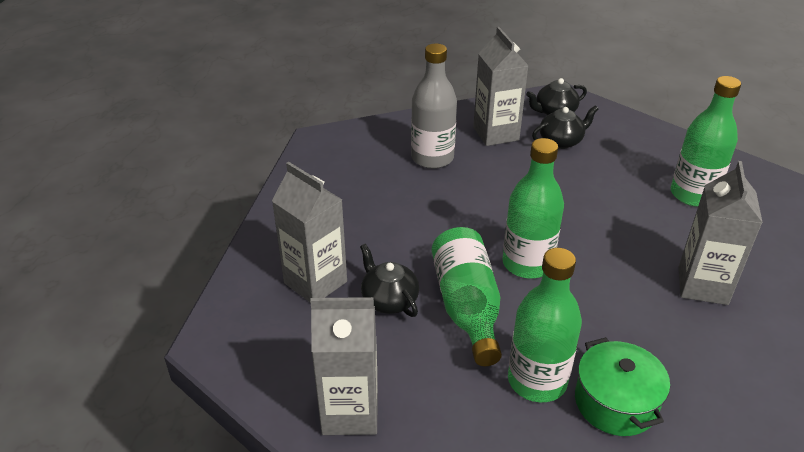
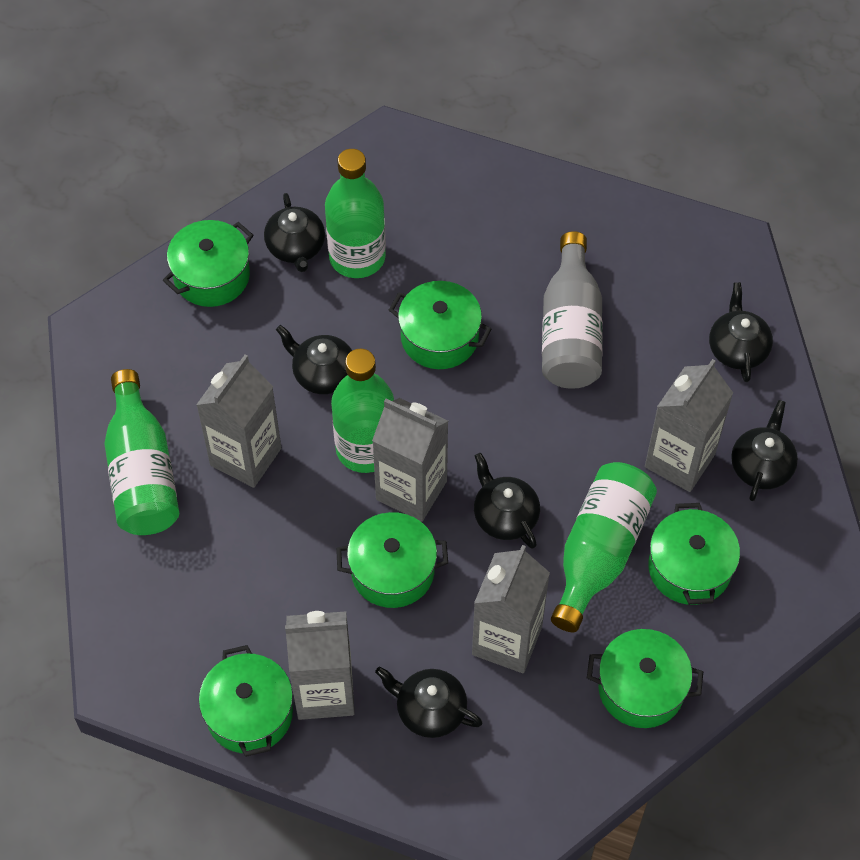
black teapot: [360,244,419,317] [526,78,587,115] [532,105,598,149] = 3 -> [264,193,325,272] [276,325,352,394] [375,666,482,738] [474,453,540,549] [709,282,773,382] [731,400,798,501] = 6
green pot: [575,337,670,436] = 1 -> [163,220,254,307] [199,645,293,757] [336,512,448,608] [389,281,492,369] [587,629,703,728] [648,503,740,605] = 6
grey carton: [272,162,347,303] [310,297,378,435] [473,27,529,146] [678,161,763,305] = 4 -> [196,355,281,488] [285,611,355,720] [372,398,448,522] [472,545,550,673] [645,359,733,492] = 5

